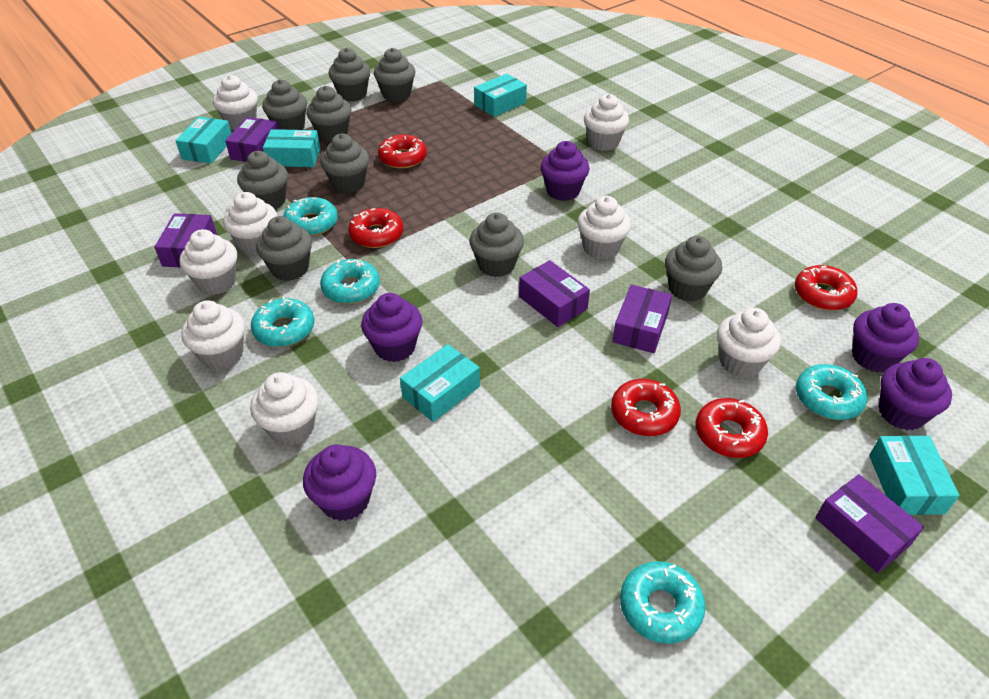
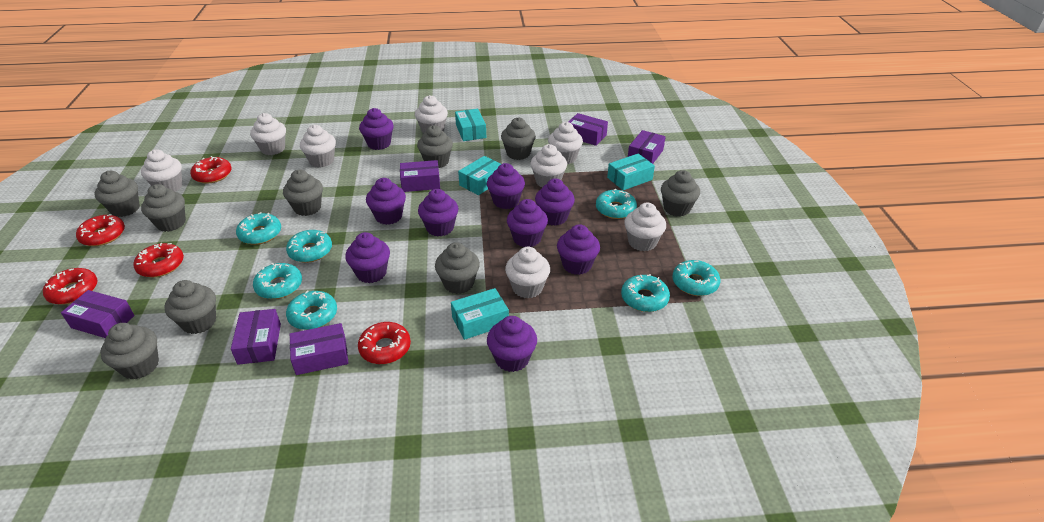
purple box: [154,213,217,268] [225,117,278,162] [519,260,590,327] [612,285,672,353] [815,474,924,573] = 5 -> [61,290,135,338] [231,309,281,365] [290,323,349,375] [400,160,440,192] [568,113,608,146] [628,130,666,164] = 6
purple cupcake: [303,445,376,521] [361,293,422,362] [540,141,590,201] [852,303,919,373] [879,358,952,430] = 5 -> [345,232,390,283] [359,108,394,150] [366,178,406,225] [418,189,459,236] [487,163,525,209] [487,316,537,372] [507,199,548,247] [535,178,575,226] [557,224,600,275] = 9
turquoise box: [175,117,232,164] [263,129,320,167] [400,344,480,422] [474,74,527,117] [869,435,959,515] = 5 -> [451,288,509,340] [455,109,486,141] [458,156,501,195] [607,154,655,190] = 4
turquoise donut: [251,296,314,347] [283,197,338,236] [320,259,380,304] [620,561,706,644] [796,364,867,420] = 5 -> [236,212,281,245] [253,263,302,299] [286,230,332,263] [286,290,337,330] [596,189,637,219] [621,274,670,312] [672,260,720,296] = 7

